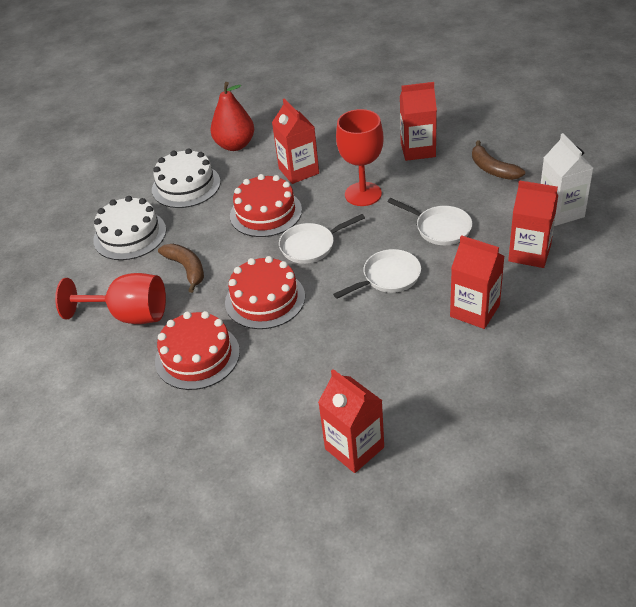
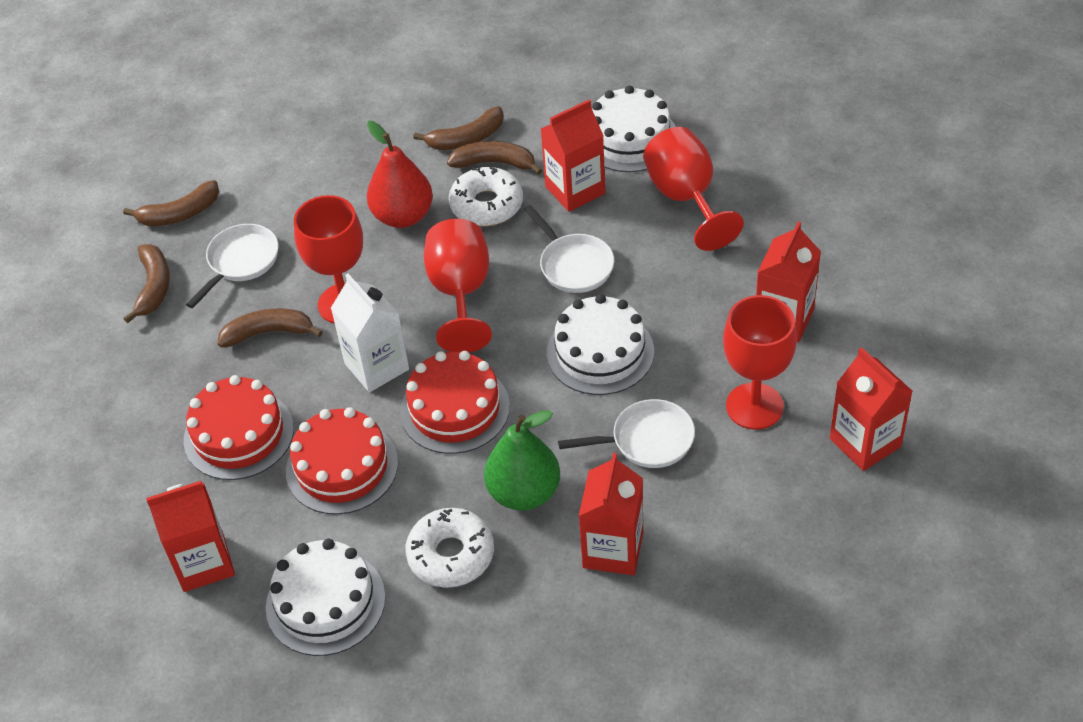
brown banana: [158,244,204,293] [472,140,525,180] = 2 -> [123,180,219,226] [123,244,170,323] [217,308,323,348] [413,106,504,150] [447,141,542,175] = 5
green pear: none = 0 -> [484,410,560,511] = 1
red goblet: [55,273,166,324] [336,109,384,206] = 2 -> [294,195,363,324] [424,219,492,353] [643,127,744,251] [723,295,797,430] = 4
white cake: [93,196,166,260] [152,148,221,208] = 2 -> [266,539,386,656] [547,294,654,395] [592,86,676,172] = 3
white donut: none = 0 -> [405,508,494,588] [449,167,523,226] = 2

